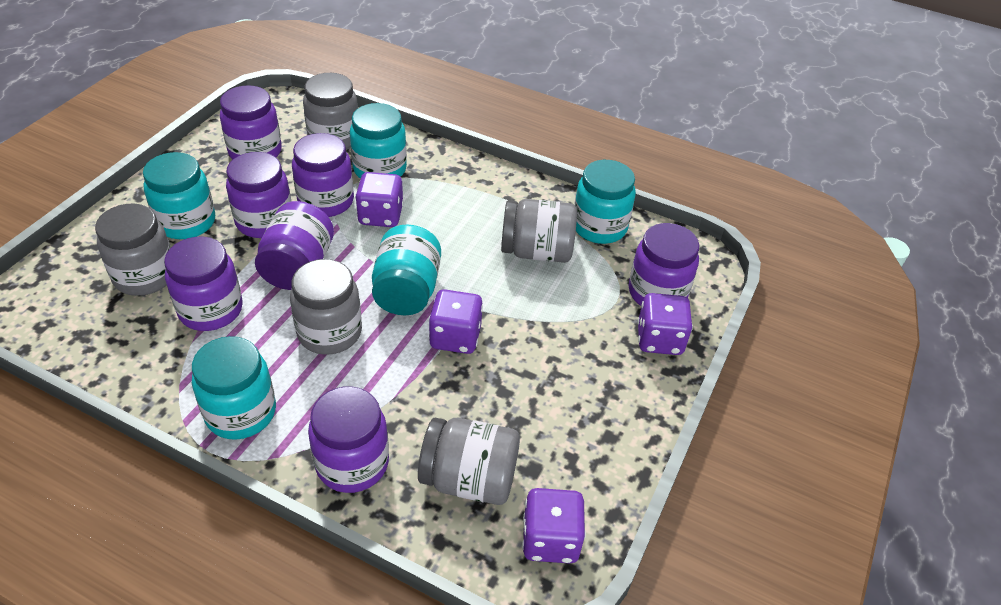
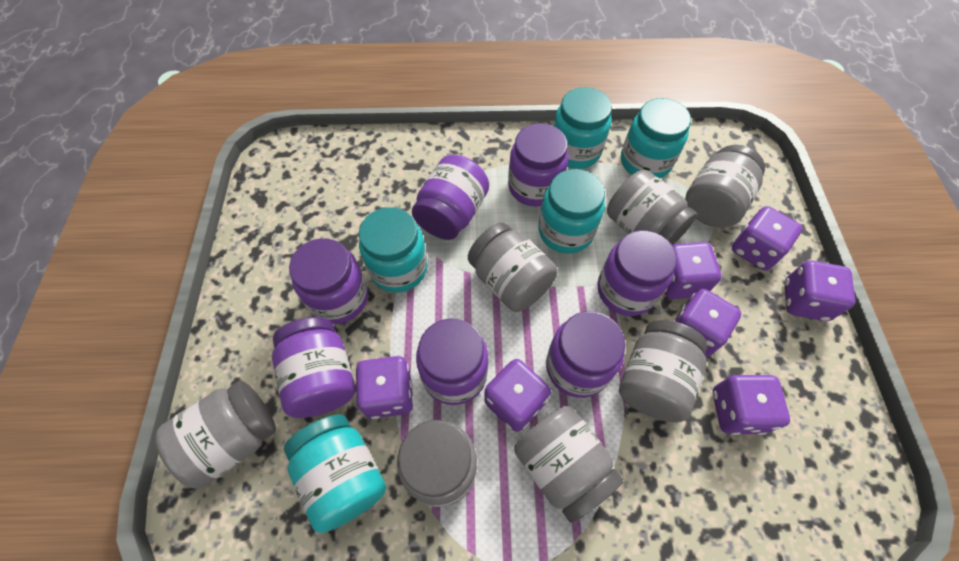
grey jar: [95,204,171,296] [290,259,362,355] [303,73,358,149] [418,418,520,505] [501,199,577,263] = 5 -> [155,381,276,489] [397,420,477,507] [468,223,557,312] [514,406,623,523] [607,170,697,245] [619,320,707,422] [685,145,765,227] = 7
purple dice: [355,172,404,227] [429,289,483,354] [522,488,586,564] [637,293,693,355] = 4 -> [355,356,414,419] [484,359,551,432] [664,242,722,299] [674,289,741,357] [713,374,790,435] [732,206,802,270] [785,260,856,321] = 7

